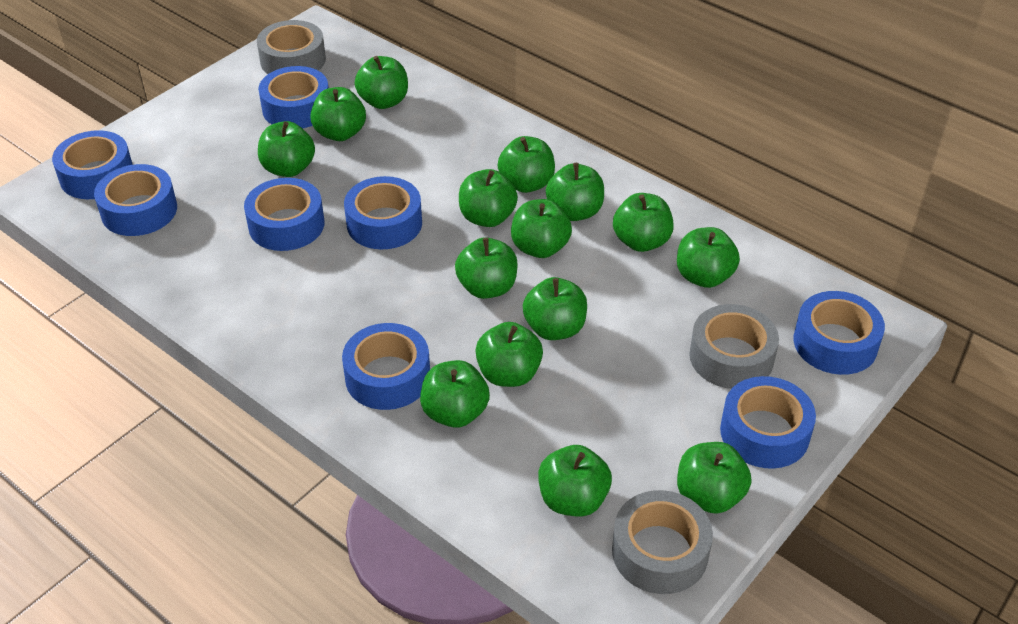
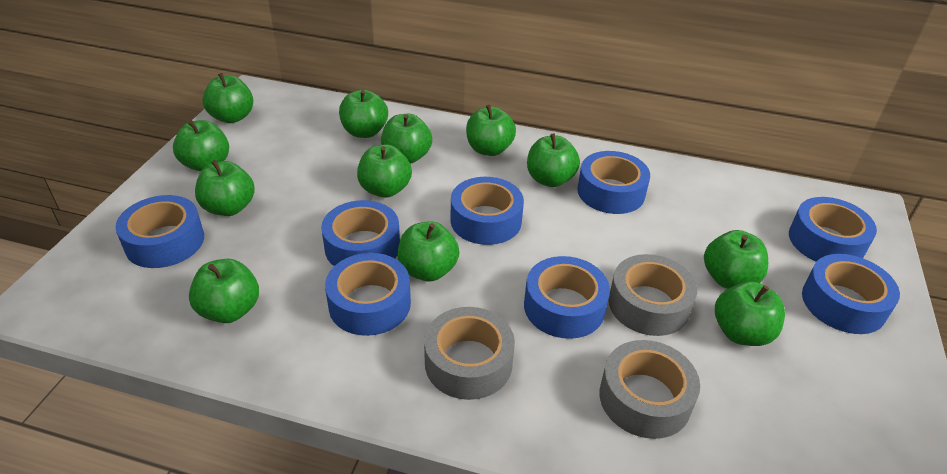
green apple: [258,121,315,177] [310,87,366,141] [355,56,408,109] [420,360,490,428] [455,238,518,299] [459,169,518,227] [475,322,543,387] [498,136,555,193] [511,199,572,258] [523,277,587,340] [538,445,612,517] [546,163,604,221] [613,193,674,252] [677,227,740,288] [677,442,751,514] = 15 -> [173,120,229,171] [189,259,259,323] [195,160,255,216] [202,73,253,123] [339,90,388,138] [357,144,412,198] [381,114,432,164] [398,221,459,281] [466,105,516,156] [527,133,580,187] [704,230,768,289] [715,281,785,346] = 12

